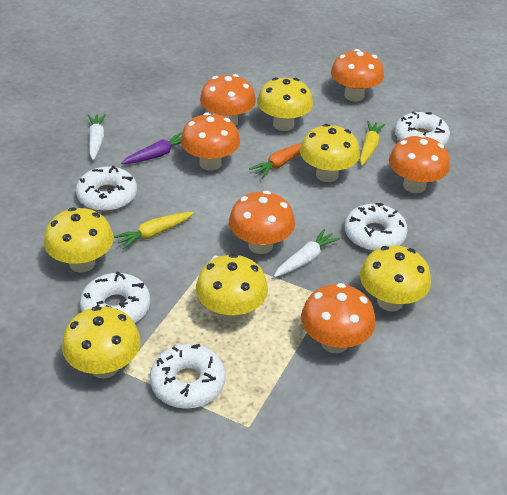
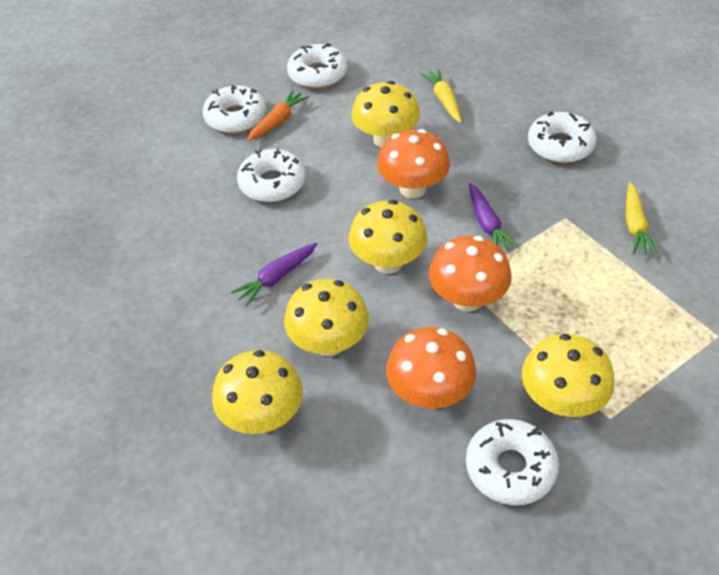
orange mushroom: [181,113,240,171] [200,74,256,126] [229,191,295,254] [301,283,376,353] [331,49,384,102] [389,134,450,193] = 6 -> [377,129,450,199] [386,327,476,409] [429,236,512,312] = 3
purple carrot: [121,132,182,164] = 1 -> [231,243,317,306] [469,183,519,251] = 2
white carrot: [88,114,106,160] [274,229,340,277] = 2 -> none = 0
yellow mushroom: [44,207,114,273] [62,306,141,379] [196,254,268,322] [257,77,313,131] [300,124,360,182] [360,245,431,312] = 6 -> [212,350,303,434] [284,279,369,356] [349,200,427,274] [352,81,420,148] [522,334,614,417] = 5

